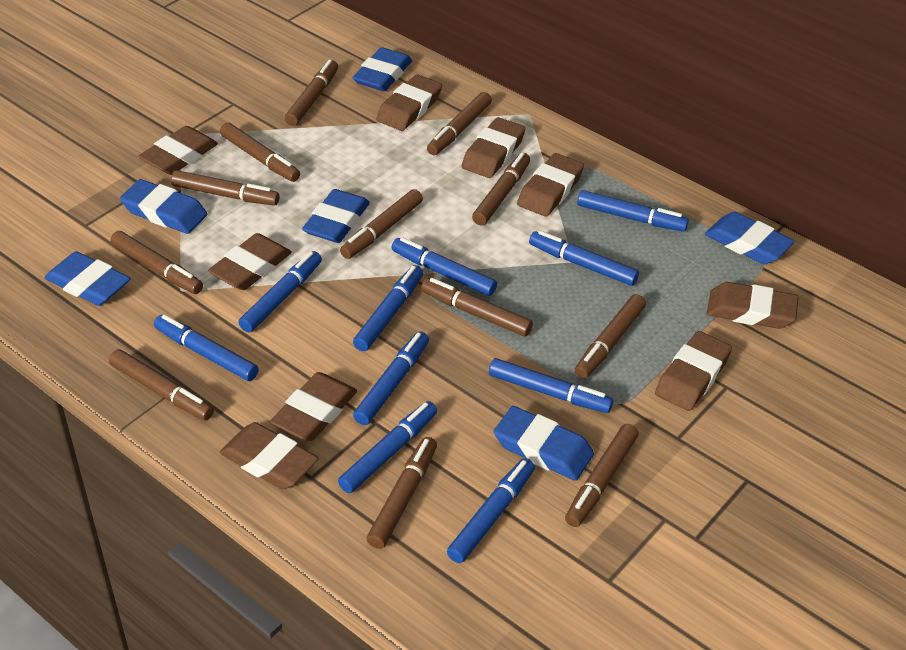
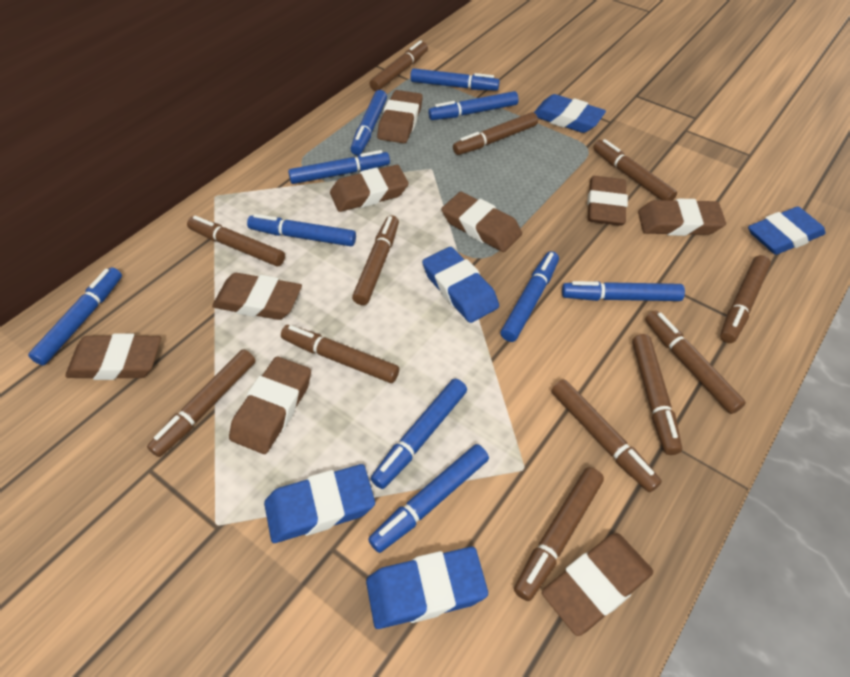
blue eraser: [45,251,131,306] [120,179,207,234] [302,189,370,243] [353,47,412,91] [494,406,594,481] [705,212,794,264] = 6 -> [264,464,375,543] [366,547,488,629] [422,247,499,323] [534,94,606,133] [748,207,826,255] = 5

